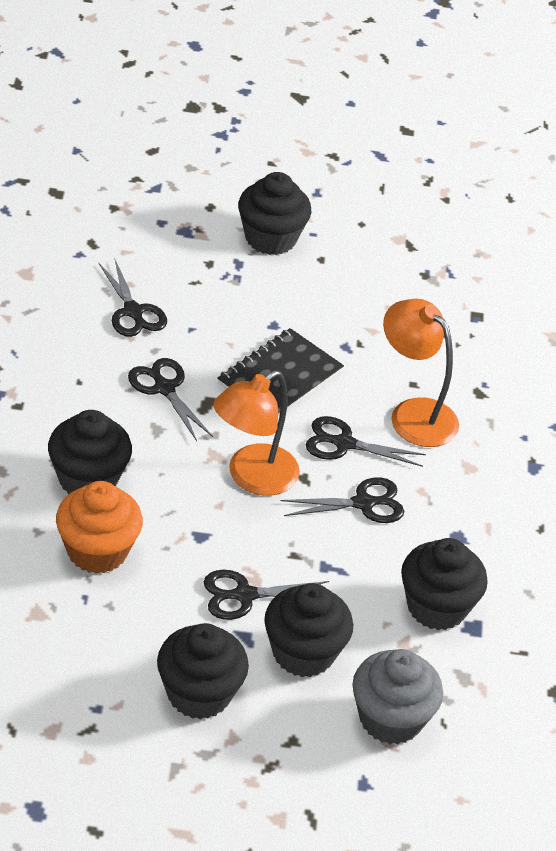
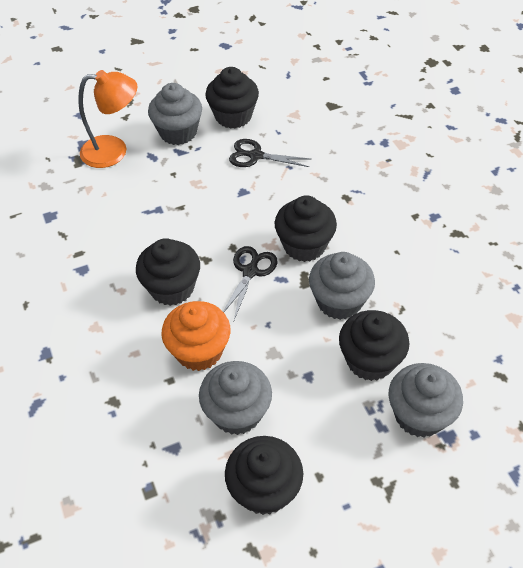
black notebook: [217,328,344,416] = 1 -> none = 0
black scissors: [99,260,167,337] [128,358,213,441] [204,570,329,620] [281,477,404,523] [306,416,426,467] = 5 -> [223,246,277,320] [229,139,310,167] = 2
grey cupcake: [352,649,443,744] = 1 -> [148,83,202,145] [199,361,272,435] [309,252,375,320] [389,363,463,438] = 4
orange lamp: [213,370,300,496] [383,298,459,447] = 2 -> [78,70,138,168] = 1

